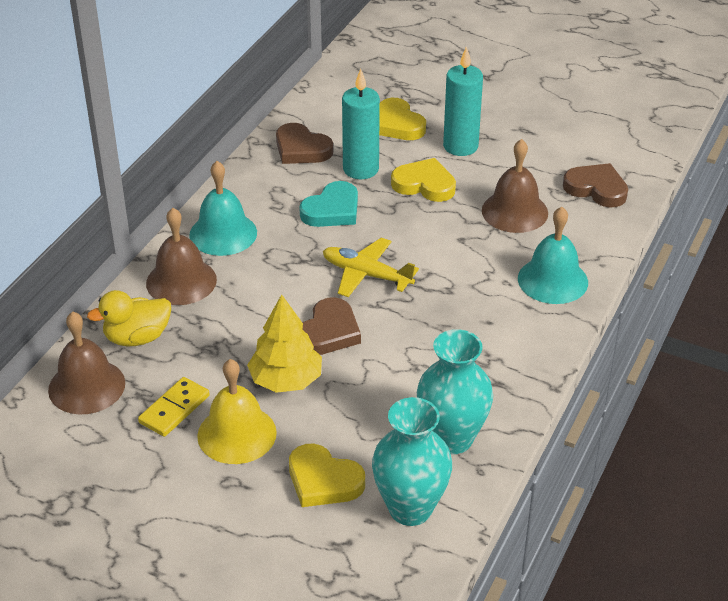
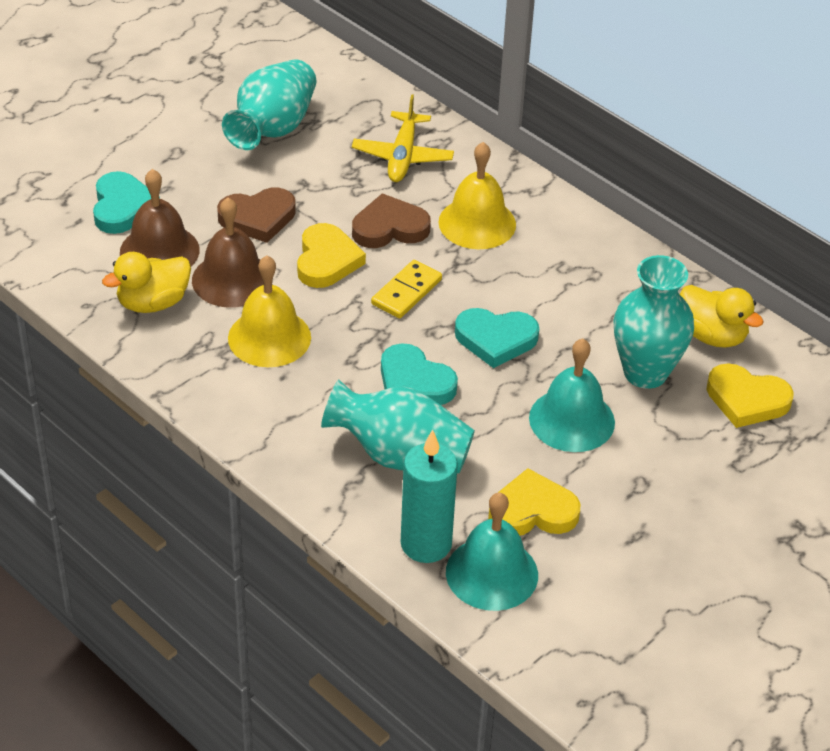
brown bell: [48,311,125,415] [146,208,217,305] [482,139,548,233] = 3 -> [120,169,200,266] [192,198,264,308] = 2
brown heart: [276,123,333,164] [302,297,361,355] [563,163,628,208] = 3 -> [217,187,296,243] [352,193,431,248] = 2
turquoise candle: [342,69,380,179] [443,46,483,156] = 2 -> [401,429,458,563] = 1
turquoise heart: [299,181,358,227] = 1 -> [93,171,160,234] [381,343,458,405] [455,308,539,368] = 3
turquoise vase: [372,397,452,526] [417,329,493,455] = 2 -> [222,59,316,150] [321,379,475,474] [614,255,694,389] = 3
yellow bell: [197,359,277,464] = 1 -> [228,255,311,367] [438,142,516,249] = 2
yellow duck: [87,290,171,346] = 1 -> [102,252,191,313] [680,285,764,348] = 2
yellow tree: [247,294,322,393] = 1 -> none = 0

